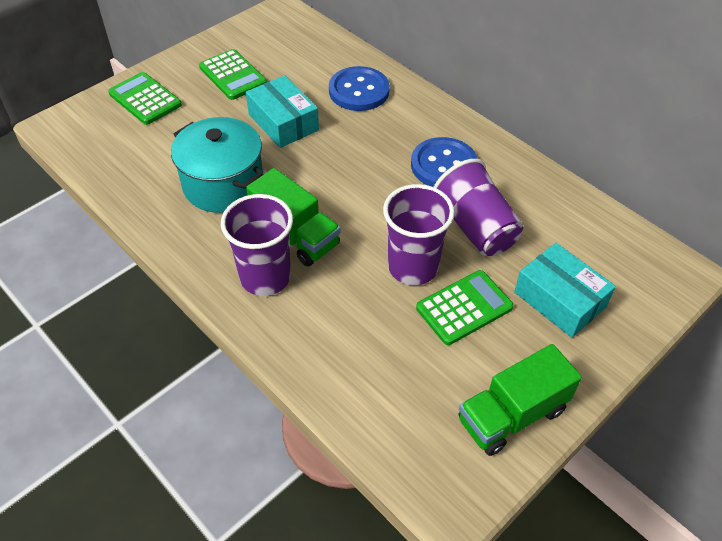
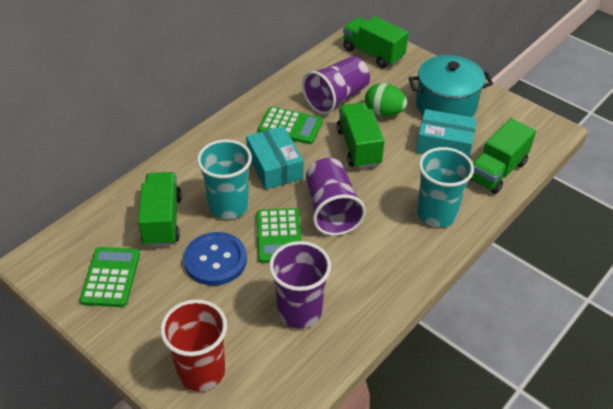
blue button: [329,66,390,111] [411,137,478,187] = 2 -> [184,232,247,286] = 1
green egg: none = 0 -> [365,83,407,116] = 1
green truck: [246,168,341,266] [459,344,582,456] = 2 -> [138,172,182,247] [337,103,385,169] [343,16,408,68] [470,118,536,194] = 4
red cup: none = 0 -> [160,299,227,391] = 1
turquoise cup: none = 0 -> [197,139,252,219] [417,147,474,227] = 2

